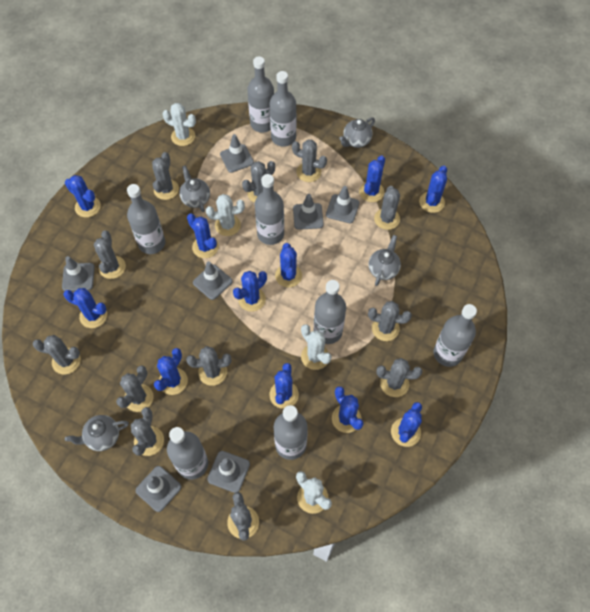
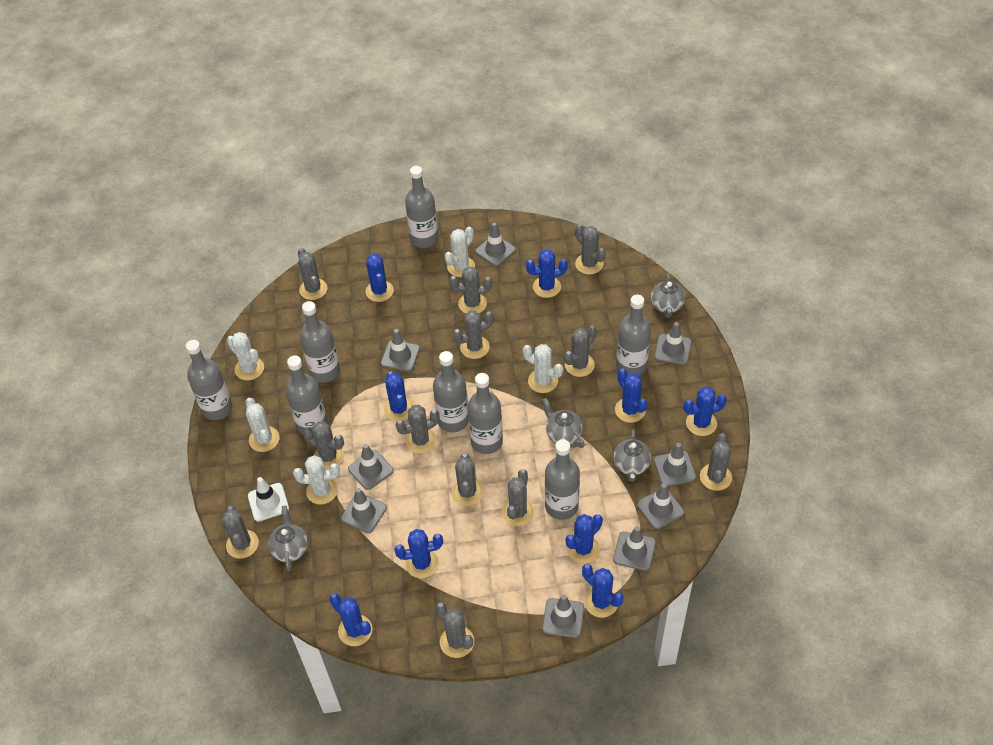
blue cactus: [63,288,107,328] [65,175,101,217] [154,348,188,395] [187,213,219,258] [233,271,267,312] [269,363,299,409] [275,243,302,287] [332,386,364,433] [359,155,385,202] [391,402,422,447] [419,166,447,213] = 11 -> [329,593,372,646] [365,254,394,302] [384,372,414,422] [394,529,443,578] [526,249,568,298] [566,514,603,564] [582,564,624,618] [615,369,647,423] [684,387,727,436] = 9
grey traffic cone: [62,256,95,291] [136,466,181,512] [193,261,233,300] [207,451,250,493] [220,134,254,173] [293,194,324,230] [326,186,360,223] = 7 -> [341,488,387,533] [348,444,394,490] [381,329,420,372] [475,223,516,266] [542,595,584,638] [613,526,656,571] [637,483,684,529] [654,322,691,365] [654,443,696,487] = 9
white cactus: [162,103,196,146] [206,194,245,236] [296,471,332,514] [301,324,332,370] = 4 -> [227,332,264,381] [245,398,280,452] [293,455,340,505] [445,227,475,277] [523,344,563,393] = 5
white traffic cone: none = 0 -> [248,477,289,522] = 1

